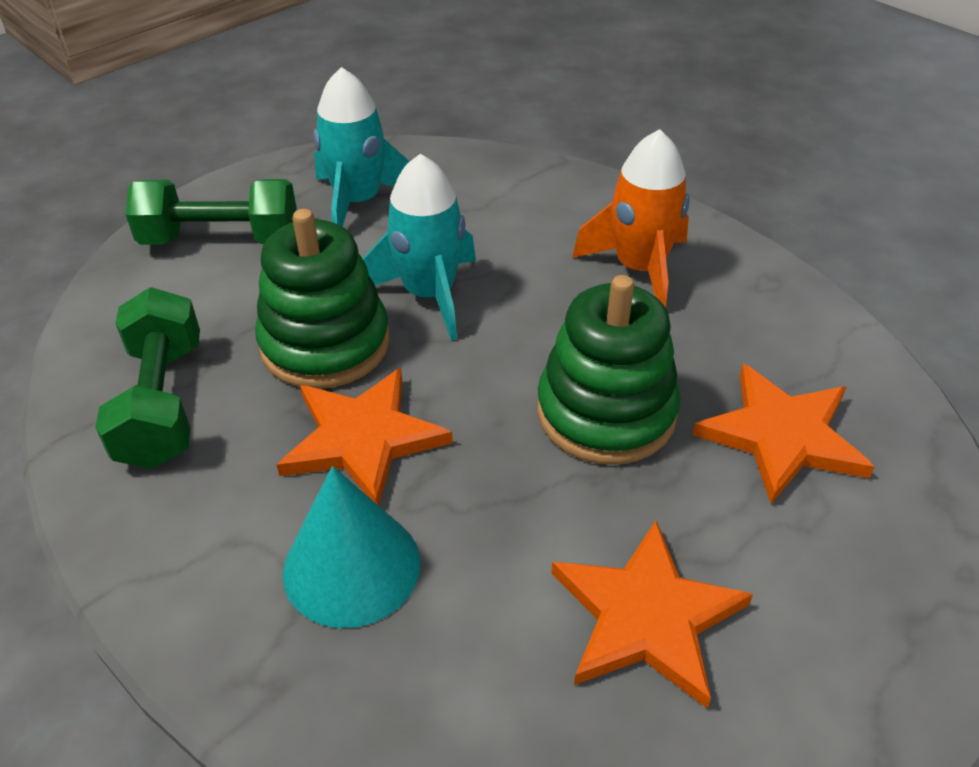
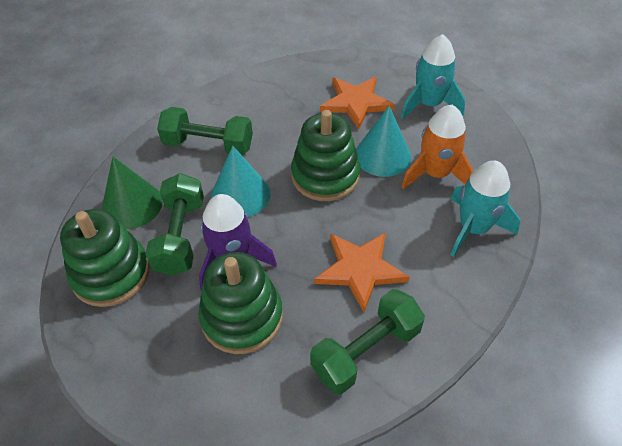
green cone: none = 0 -> [102,157,163,229] = 1
green dumbbell: [95,287,200,469] [126,179,297,245] = 2 -> [145,173,204,276] [157,107,253,155] [310,289,425,394] = 3
green stacking toy: [255,209,390,389] [537,275,680,465] = 2 -> [60,209,150,307] [198,252,283,354] [291,110,360,201] = 3
orange star: [277,368,453,506] [551,520,753,708] [692,364,875,504] = 3 -> [314,232,410,312] [320,77,395,129] = 2
purple rocket: none = 0 -> [199,194,277,291] = 1
turquoise cone: [283,466,420,628] = 1 -> [211,146,270,217] [356,106,411,177] = 2

